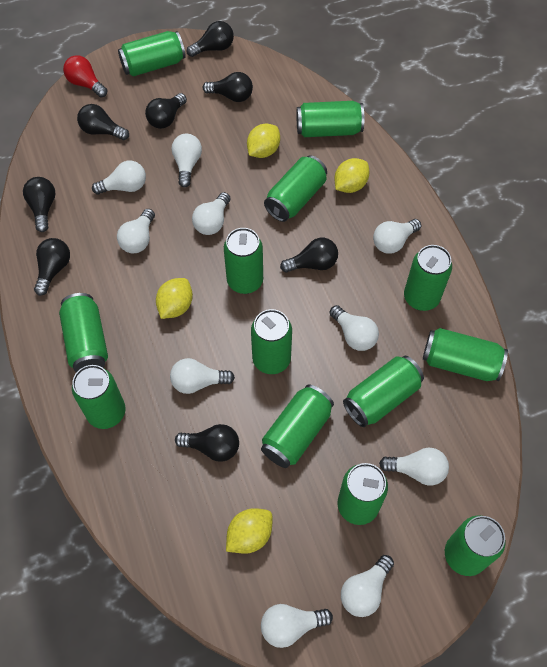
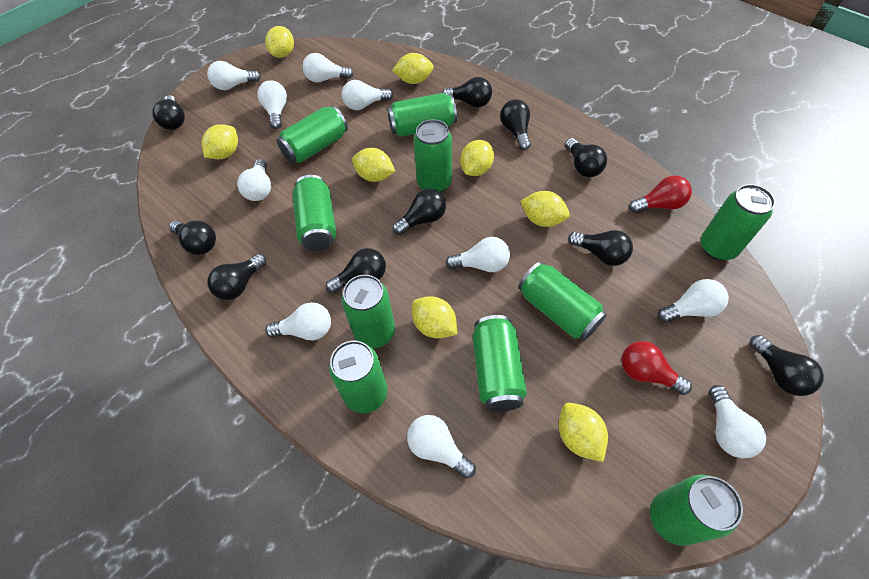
black light bulb: [23,177,56,232] [34,238,70,296] [77,104,129,140] [145,93,187,129] [175,424,239,462] [187,21,234,57] [203,72,253,102] [280,238,338,273] = 8 -> [152,95,185,130] [169,220,216,255] [208,254,266,300] [326,248,386,293] [392,189,446,235] [442,77,492,108] [500,99,531,151] [565,138,607,177] [568,230,633,266] [749,335,824,396] = 10
green can: [59,293,108,372] [72,365,125,429] [118,31,186,77] [224,228,263,294] [251,309,292,374] [261,385,334,468] [264,155,327,222] [296,101,364,137] [338,463,388,525] [343,356,424,427] [404,245,452,311] [423,328,508,381] [445,515,506,576] = 13 -> [277,105,348,163] [292,175,337,251] [329,341,388,413] [342,275,395,348] [387,93,457,137] [413,119,452,193] [472,315,527,412] [518,262,606,340] [650,475,743,546] [701,184,775,261] = 10
red light bulb: [63,55,107,97] = 1 -> [621,341,692,395] [629,175,692,213] = 2
yellow lemon: [156,278,193,319] [226,508,272,554] [247,124,280,158] [334,158,369,193] = 4 -> [202,124,238,159] [265,26,294,58] [352,148,395,182] [392,53,434,84] [412,296,457,338] [460,140,494,176] [520,191,570,227] [559,403,608,462] = 8

